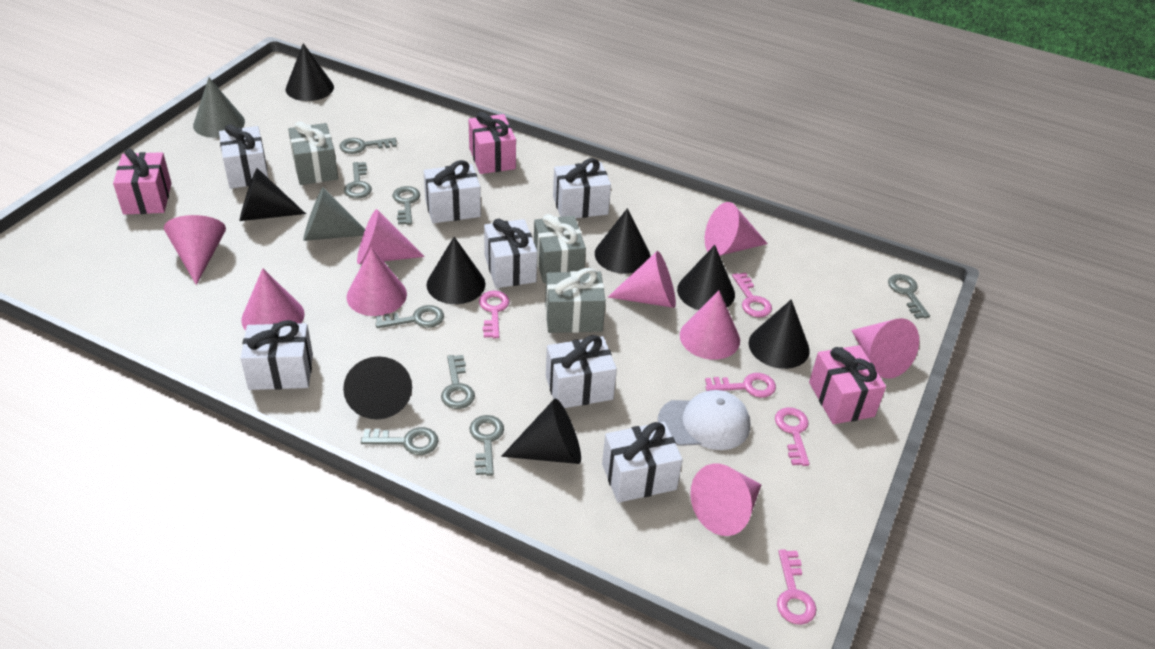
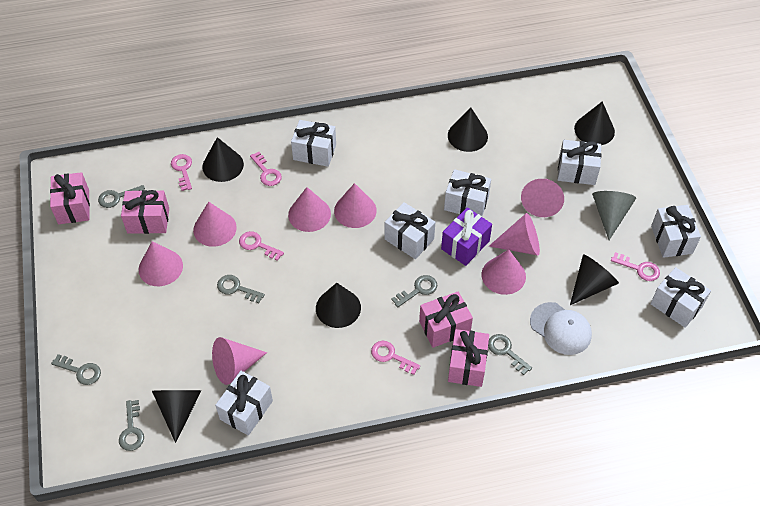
black cone: [240,168,306,221] [286,43,334,101] [343,356,412,419] [427,237,485,304] [501,399,581,464] [595,208,650,274] [677,245,735,310] [748,299,810,369] = 8 -> [152,390,202,443] [202,137,244,182] [316,283,361,328] [448,108,488,152] [570,254,619,305] [574,101,615,145] = 6
grey cone: [193,78,245,138] [303,187,365,241] = 2 -> [592,191,636,240] = 1
grey gift: [288,121,338,185] [534,214,586,283] [545,268,606,333] = 3 -> none = 0
grey key: [339,138,397,154] [344,162,372,199] [361,427,438,455] [375,305,444,328] [392,186,420,225] [441,355,475,409] [470,415,504,476] [888,274,930,319] = 8 -> [51,354,101,385] [98,185,145,208] [119,400,144,451] [217,275,265,303] [391,275,437,308] [488,334,532,375] = 6
pink cone: [164,215,226,285] [241,268,305,330] [347,247,407,316] [357,209,425,264] [608,251,676,308] [680,291,740,360] [690,464,762,536] [705,202,768,256] [851,318,919,379] = 9 -> [139,241,183,286] [193,202,237,247] [212,337,267,385] [288,187,331,232] [334,183,377,228] [482,249,526,295] [489,213,540,256] [521,179,564,217] = 8
pink gift: [113,149,172,215] [469,112,516,174] [809,345,886,424] = 3 -> [50,172,90,224] [121,190,169,234] [419,291,473,348] [448,329,489,387] = 4
purple gift: none = 0 -> [441,207,492,266] = 1

